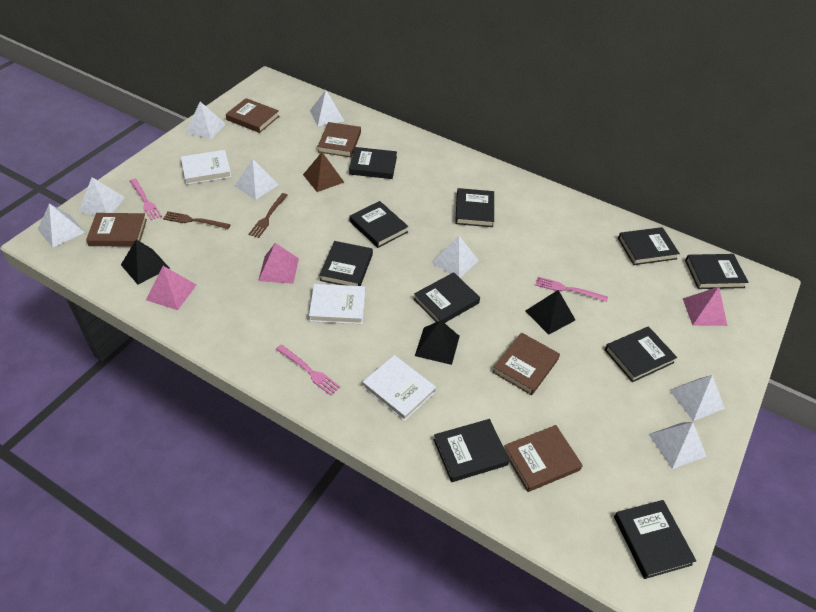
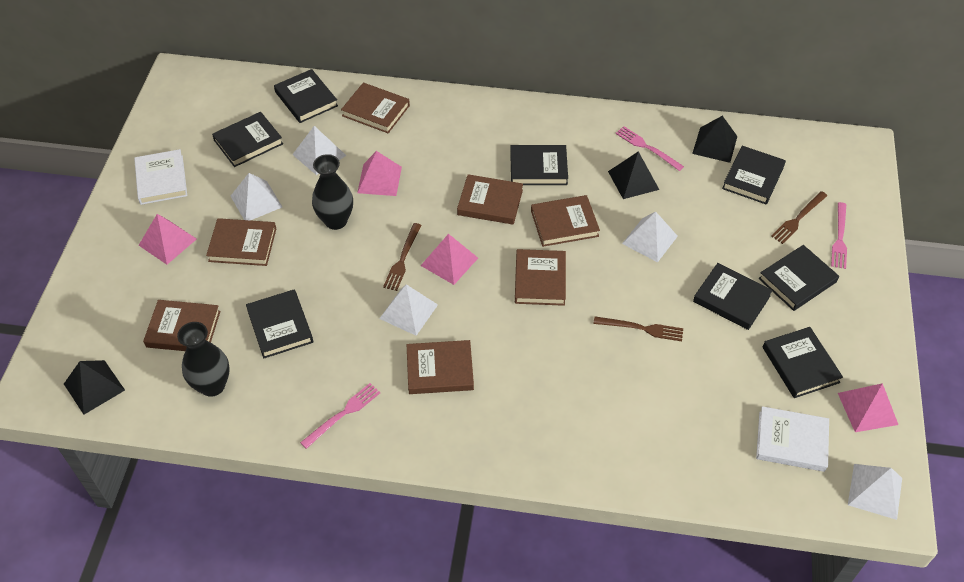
black book: [319,241,373,286] [349,147,397,179] [349,201,409,248] [414,272,480,323] [434,419,509,482] [455,188,494,227] [605,326,677,382] [614,500,696,579] [618,227,680,265] [685,254,749,289] = 10 -> [212,112,283,167] [246,289,313,358] [274,69,338,123] [510,145,568,185] [693,263,773,330] [722,146,786,204] [758,245,839,311] [763,327,843,398] = 8
black vase: none = 0 -> [177,322,230,397] [312,154,353,230] = 2
brown book: [86,213,147,247] [226,98,279,133] [317,122,361,157] [493,332,560,395] [504,425,583,492] = 5 -> [143,300,220,351] [206,218,276,266] [341,83,410,133] [407,340,474,394] [457,174,523,225] [515,249,566,306] [531,195,600,247] = 7
brown fork: [163,211,231,229] [248,193,288,238] = 2 -> [383,223,421,291] [593,317,683,341] [771,191,827,244] = 3
brown pyramid: [303,152,344,192] = 1 -> none = 0
pink pyramid: [146,266,196,310] [258,243,299,284] [683,287,728,326] = 3 -> [139,214,196,265] [357,151,402,196] [421,234,478,285] [838,383,898,432] = 4
white book: [181,150,232,185] [309,284,365,324] [363,355,436,421] = 3 -> [134,149,187,205] [756,406,829,472] = 2
white pyramid: [38,204,85,248] [79,177,125,215] [185,101,225,140] [235,158,279,200] [310,90,344,126] [432,236,479,278] [649,422,707,469] [669,375,725,421] = 8 -> [231,173,282,220] [292,126,347,175] [379,284,438,336] [622,212,678,262] [848,464,902,520] = 5

